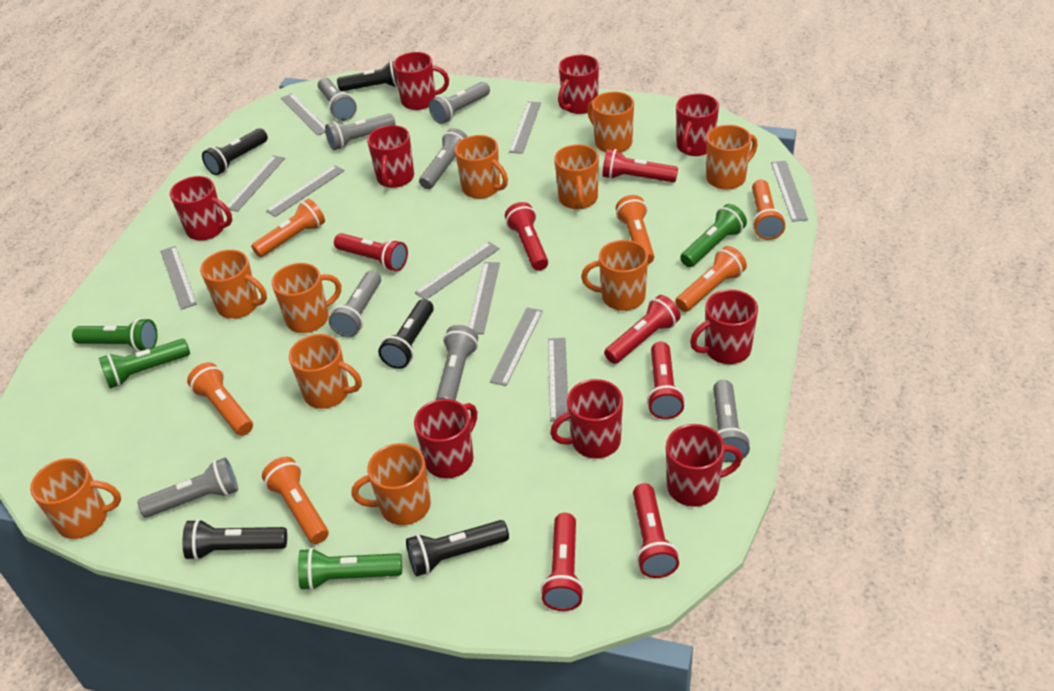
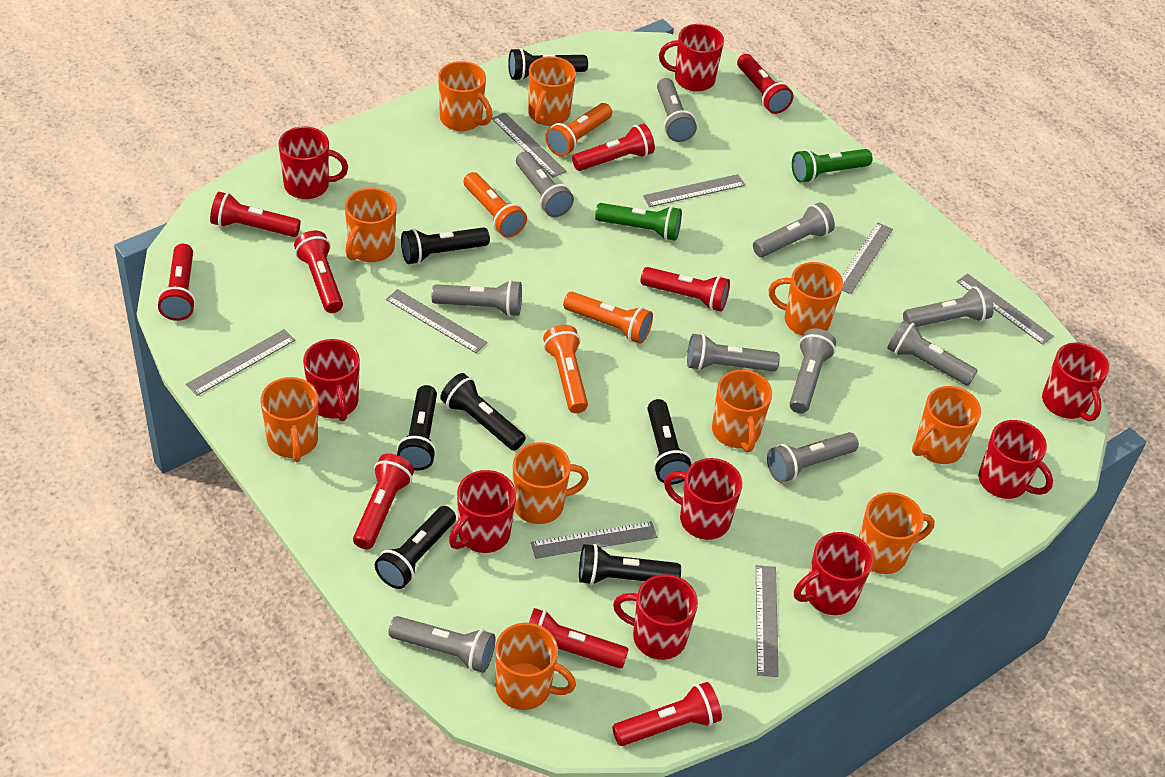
black flashlight: [182,519,287,560] [202,128,268,175] [337,61,398,91] [378,299,434,369] [406,520,509,577] = 5 -> [375,506,456,589] [397,385,437,470] [401,227,490,264] [440,373,526,451] [508,48,588,81] [579,544,681,585] [647,399,692,484] = 7
green flashlight: [72,318,157,352] [99,339,190,388] [298,548,402,590] [680,204,747,267] = 4 -> [595,203,682,241] [792,149,872,183] = 2
grey flashlight: [137,458,238,518] [318,78,357,121] [325,114,395,150] [329,270,381,337] [419,128,468,189] [429,82,490,124] [436,325,478,400] [713,380,750,462] = 8 -> [389,616,495,673] [432,280,522,317] [516,151,574,217] [657,78,697,142] [687,333,780,371] [753,202,835,257] [767,432,859,483] [789,328,836,413] [887,319,977,385] [903,286,994,327] = 10
grey ruler: [161,246,197,310] [227,155,285,212] [266,165,345,217] [280,93,325,136] [415,242,500,300] [468,262,500,334] [490,307,543,386] [509,102,541,154] [548,338,569,422] [771,161,808,222] = 10 -> [186,329,295,396] [386,289,487,353] [492,113,566,178] [531,521,657,559] [643,174,745,207] [756,565,779,677] [842,223,893,294] [957,273,1054,345] = 8
orange flashlight: [187,362,253,436] [251,199,325,257] [262,457,328,544] [616,195,654,264] [675,246,747,312] [752,180,785,240] = 6 -> [464,172,527,237] [543,325,588,413] [545,103,612,157] [563,292,653,344] = 4
red flashlight: [334,233,408,272] [505,202,548,271] [541,513,584,611] [602,149,678,182] [604,295,681,364] [633,483,679,578] [647,342,685,419] = 7 -> [157,244,196,321] [210,192,301,237] [294,231,343,313] [353,454,414,549] [529,608,629,669] [572,124,655,171] [612,682,722,746] [640,267,730,312] [737,54,793,114] = 9

